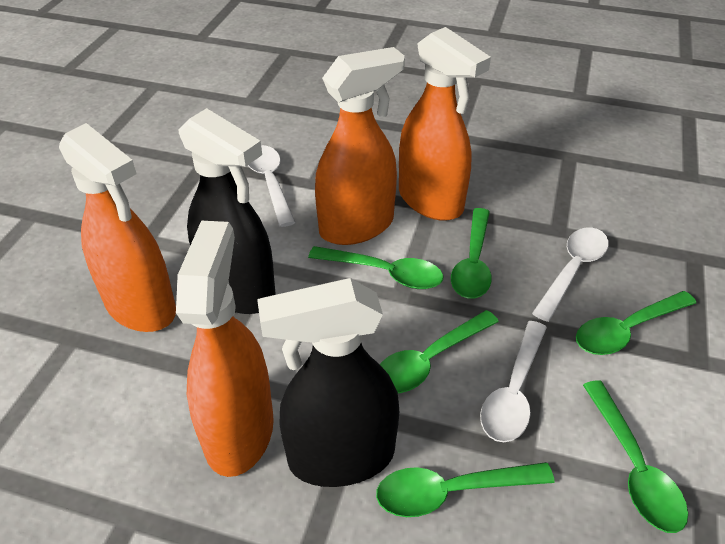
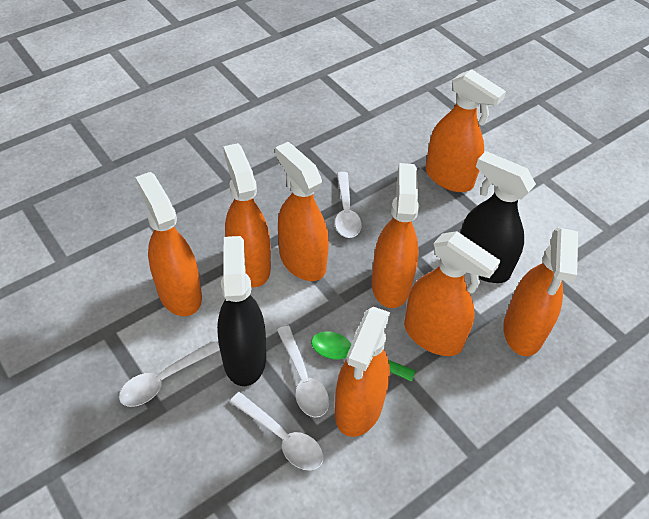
green spoon: [308,246,444,289] [376,462,555,517] [380,310,499,393] [451,208,492,299] [576,291,696,355] [583,380,688,533] = 6 -> [311,331,416,382] = 1
orange spray bottle: [59,123,176,332] [176,221,274,477] [315,47,405,245] [399,27,491,221] = 4 -> [135,172,202,316] [223,143,271,287] [275,142,329,281] [335,307,390,437] [371,163,419,308] [404,231,501,356] [425,69,506,192] [503,228,578,356] = 8
white spoon: [248,145,296,227] [480,321,547,442] [532,228,609,322] = 3 -> [119,340,220,407] [230,392,324,471] [277,326,329,417] [335,172,362,238] = 4

